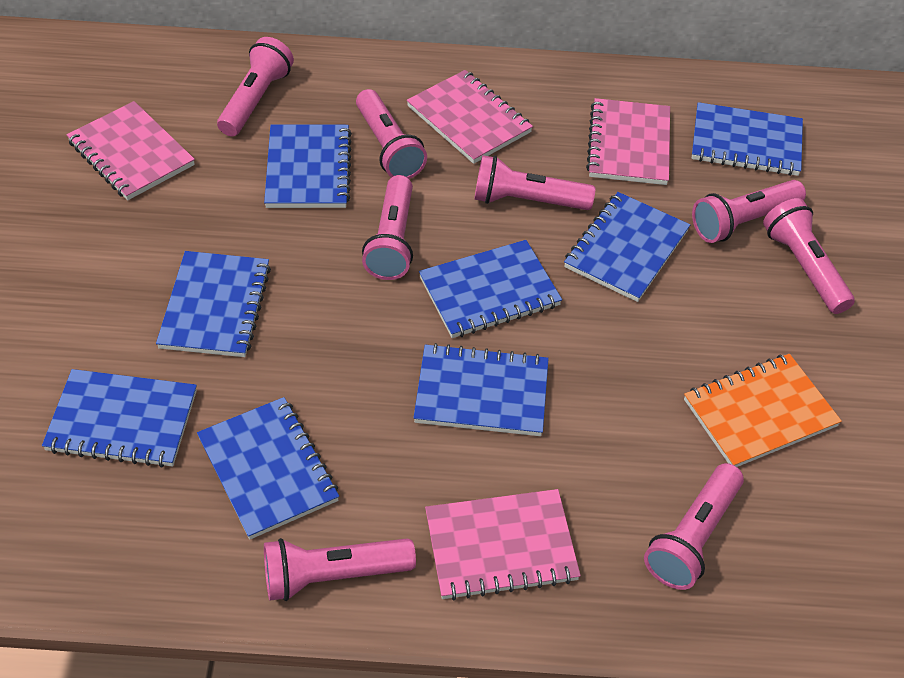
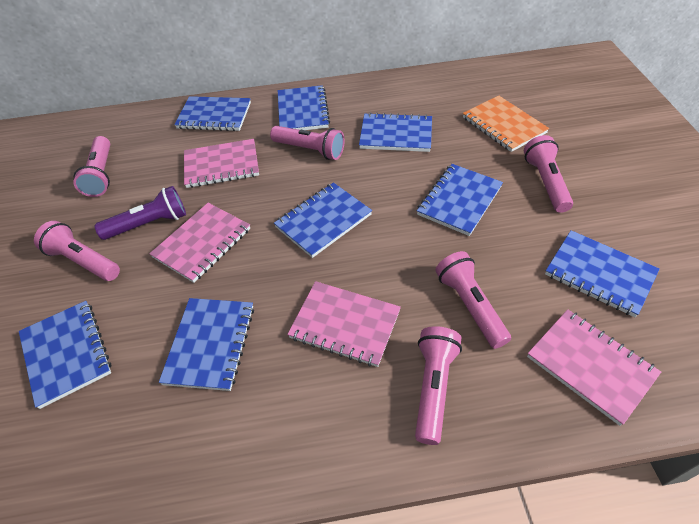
pink flashlight: [217,37,294,136] [264,538,416,601] [356,89,427,179] [362,175,413,280] [474,155,595,210] [644,463,744,590] [692,180,806,243] [763,198,855,314] = 8 -> [34,221,120,281] [73,136,110,197] [270,126,345,160] [415,326,462,445] [435,251,511,349] [524,135,573,213] = 6
purple flashlight: none = 0 -> [94,186,186,240] = 1

